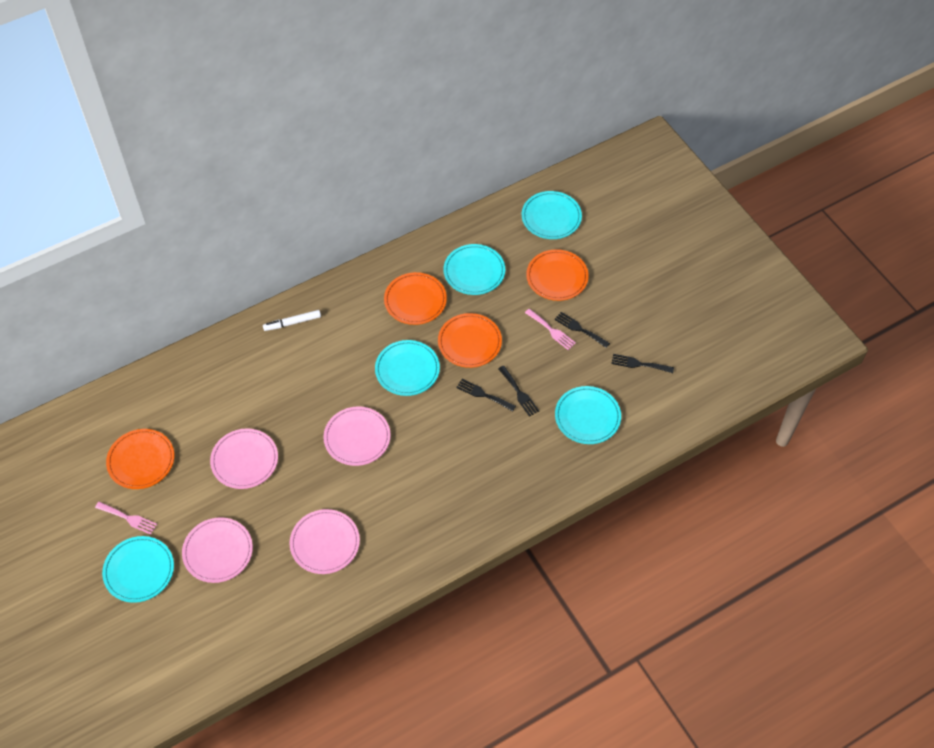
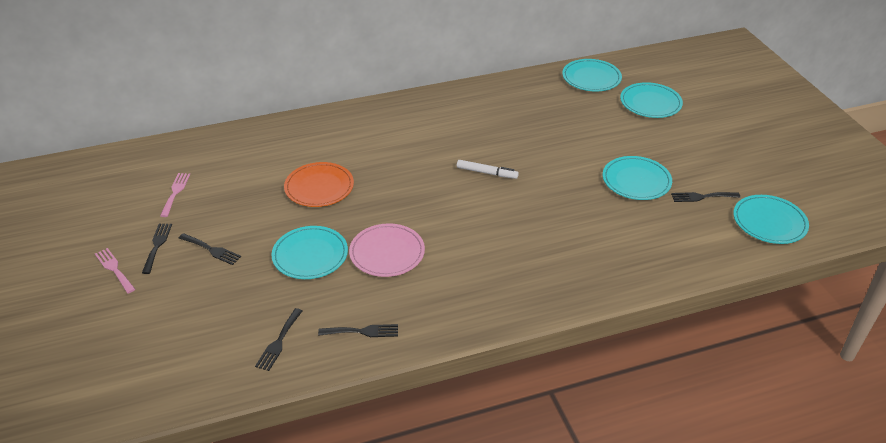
black fork: [456,379,516,411] [498,366,539,417] [554,312,610,348] [611,354,674,373] = 4 -> [142,224,172,274] [179,233,241,265] [255,308,302,371] [318,324,398,337] [671,192,740,202] = 5
orange plate: [106,429,174,489] [384,272,447,325] [438,313,502,368] [526,249,589,301] = 4 -> [284,162,354,207] = 1
pink plate: [182,517,253,583] [210,428,278,489] [290,509,360,574] [323,406,391,466] = 4 -> [349,223,425,277] = 1

